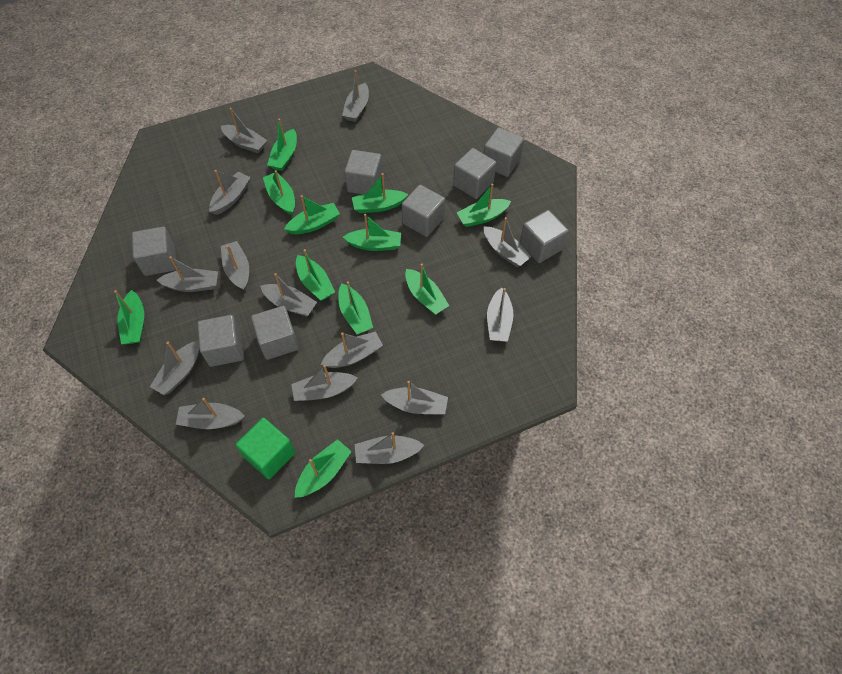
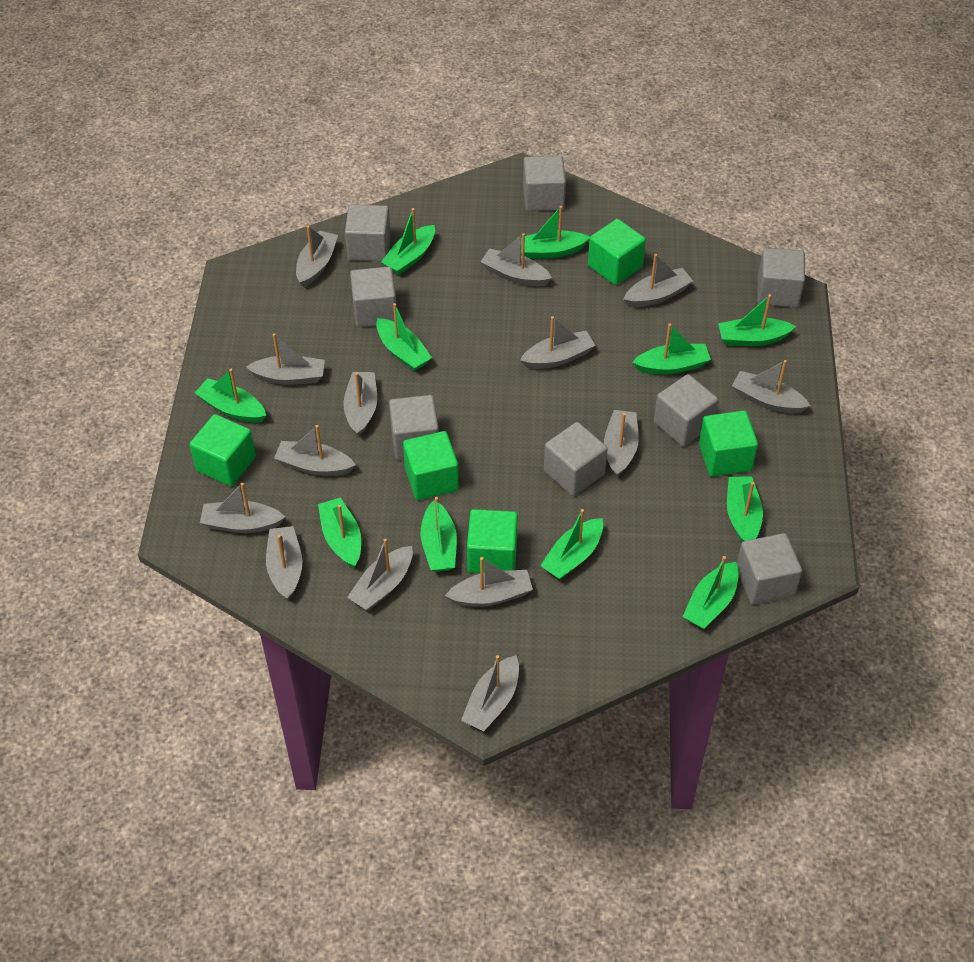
green cube: [236,418,295,479] = 1 -> [189,414,256,486] [403,431,459,500] [467,509,518,573] [588,219,646,285] [699,410,758,476] = 5

